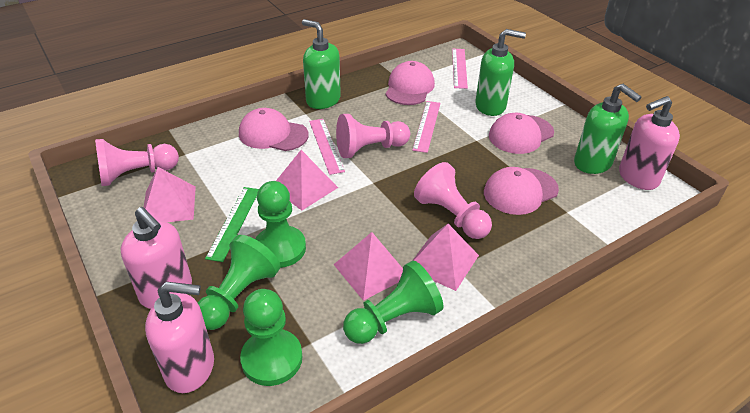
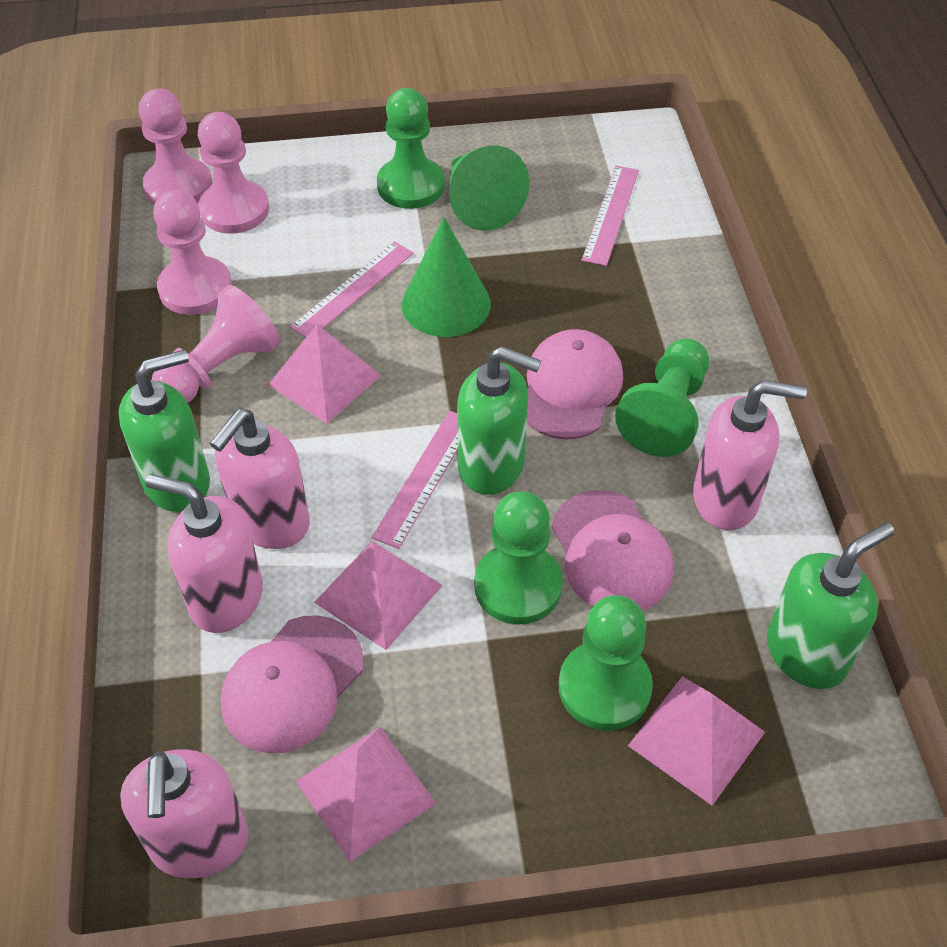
green cone: none = 0 -> [402,217,491,337] [449,145,530,231] = 2
green ruler: [205,187,259,262] = 1 -> none = 0
pink cap: [239,108,309,151] [385,61,435,105] [484,167,559,215] [489,113,554,154] = 4 -> [221,615,364,753] [527,329,623,440] [552,490,674,611] = 3
pink pawn: [95,139,179,186] [336,114,410,158] [414,162,492,239] = 3 -> [139,89,213,205] [152,285,281,403] [153,190,232,315] [198,112,269,234] = 4
pink soap dispenser: [120,207,192,309] [145,282,214,393] [619,96,680,190] = 3 -> [120,749,248,878] [146,474,263,633] [210,409,310,549] [693,380,807,530] = 4

